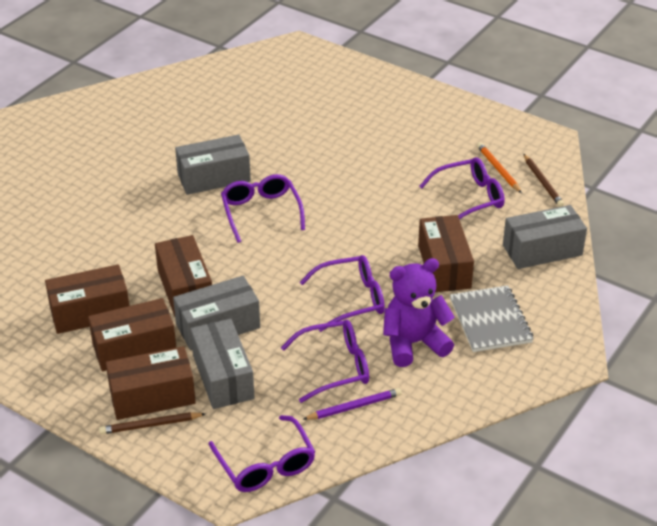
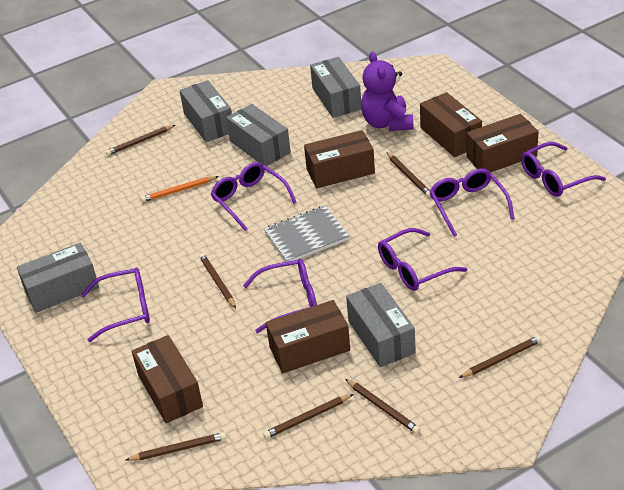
brown pencil: [99,412,206,434] [524,154,564,207] = 2 -> [105,125,175,156] [126,432,227,461] [199,253,236,308] [263,394,353,439] [345,379,421,434] [387,153,431,197] [459,335,542,378] = 7
grey box: [173,276,260,350] [175,135,251,195] [190,319,255,409] [503,205,587,269] = 4 -> [17,243,99,313] [180,80,232,142] [226,104,291,166] [310,57,361,118] [346,283,416,367] = 5
purple glasses: [209,415,315,492] [221,174,305,243] [281,320,369,403] [300,255,385,332] [419,157,505,219] = 5 -> [81,268,150,342] [211,162,297,231] [243,259,317,333] [378,228,467,291] [429,169,515,237] [521,142,606,197] = 6
purple pencil: [302,388,402,420] = 1 -> none = 0

